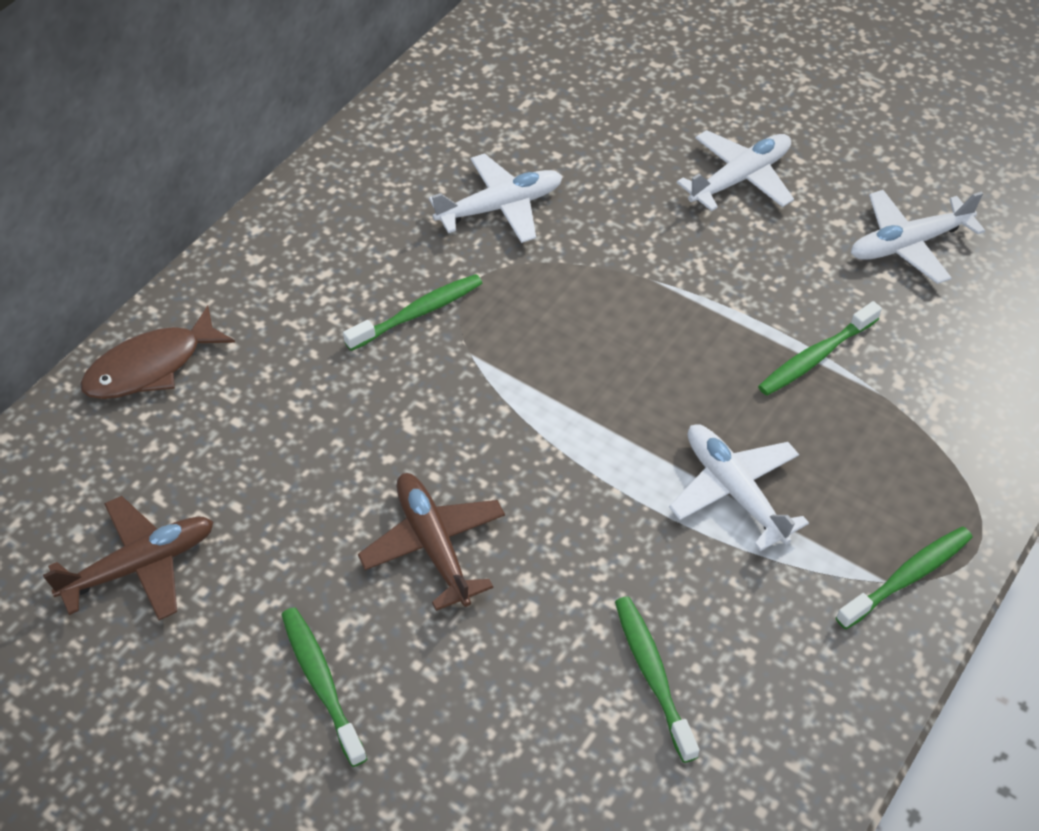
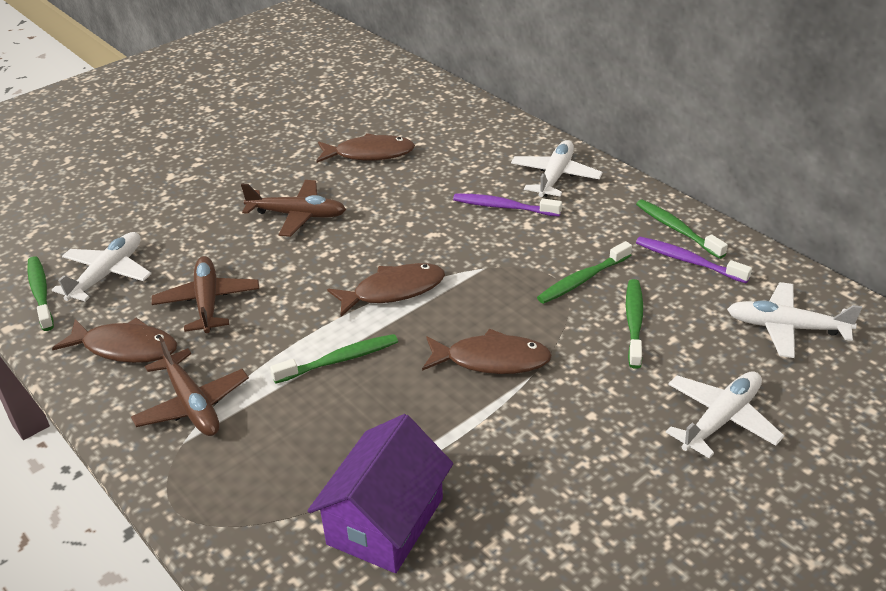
brown fish: [80,306,235,399] = 1 -> [52,317,177,363] [316,133,415,163] [327,263,445,317] [422,329,552,374] = 4
brown plane: [43,496,214,620] [358,473,505,611] = 2 -> [131,337,249,436] [152,256,259,333] [241,180,346,237] = 3
purple house: none = 0 -> [308,414,453,573] = 1
purple toothbrush: none = 0 -> [453,193,562,217] [636,237,752,283] = 2

